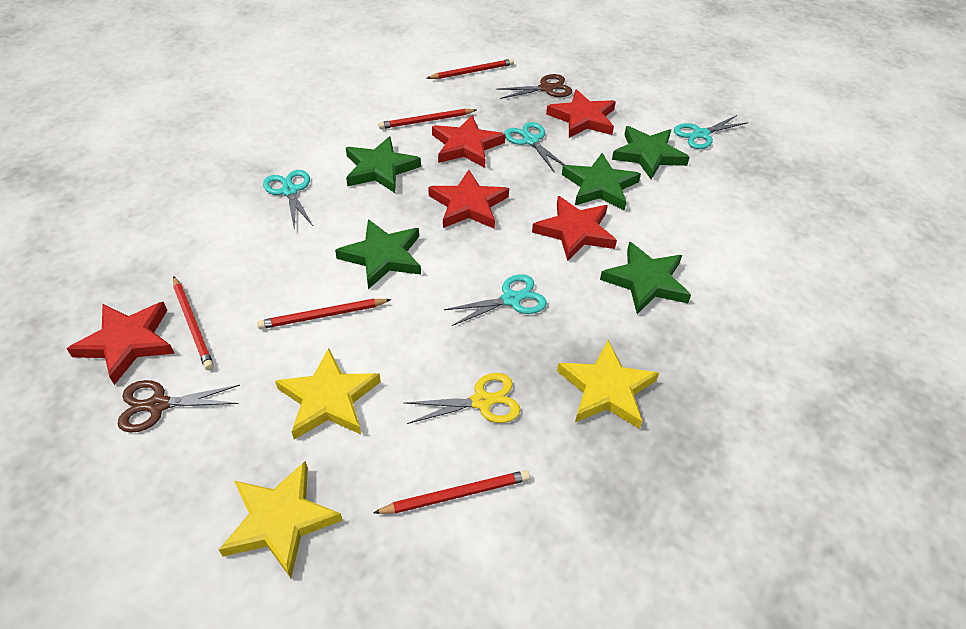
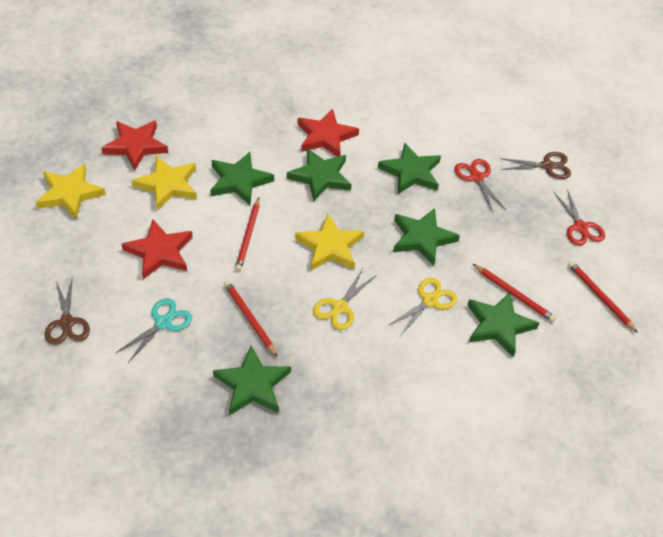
green star: [335,219,421,289] [346,136,421,193] [562,153,641,211] [600,242,691,314] [612,126,690,179] = 5 -> [210,152,274,205] [213,346,291,415] [287,148,351,201] [378,143,441,194] [393,208,460,266] [467,292,539,357] = 6
red pencil: [173,276,214,370] [257,299,391,329] [374,470,530,514] [378,109,476,129] [427,59,514,79] = 5 -> [224,281,277,357] [235,197,260,272] [473,264,556,322] [568,261,638,333] = 4
red scissors: none = 0 -> [454,159,506,213] [554,189,605,246] = 2
red star: [67,302,175,385] [428,170,509,229] [432,115,505,168] [532,196,617,261] [546,89,616,138] = 5 -> [101,120,168,171] [122,219,193,279] [297,109,359,157] = 3
turquoise scissors: [263,170,313,227] [444,274,547,326] [504,122,565,172] [674,115,748,149] = 4 -> [116,298,192,363] = 1
yellow scissors: [405,373,521,424] = 1 -> [313,269,375,330] [389,278,457,336] = 2

